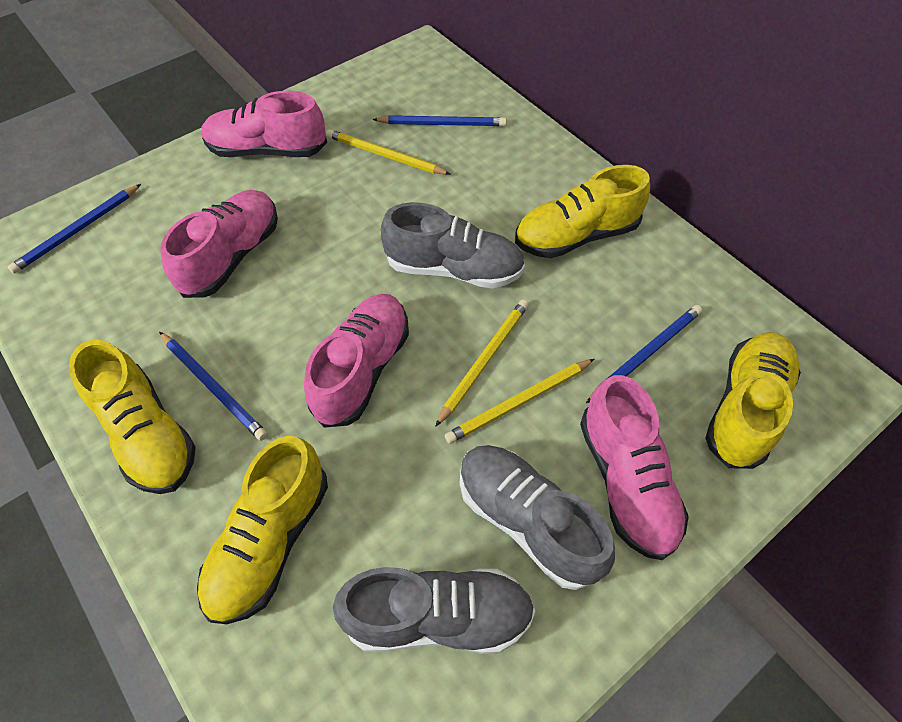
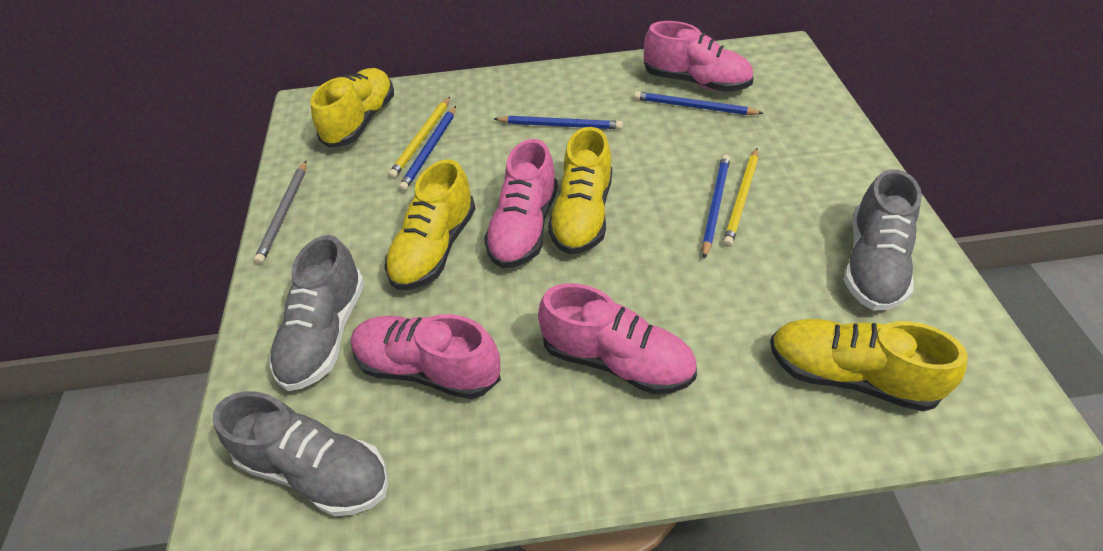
grey pencil: none = 0 -> [254,161,306,264] = 1
yellow pencil: [327,129,450,175] [435,300,529,427] [445,359,594,444] = 3 -> [388,97,450,179] [723,148,758,247] = 2

